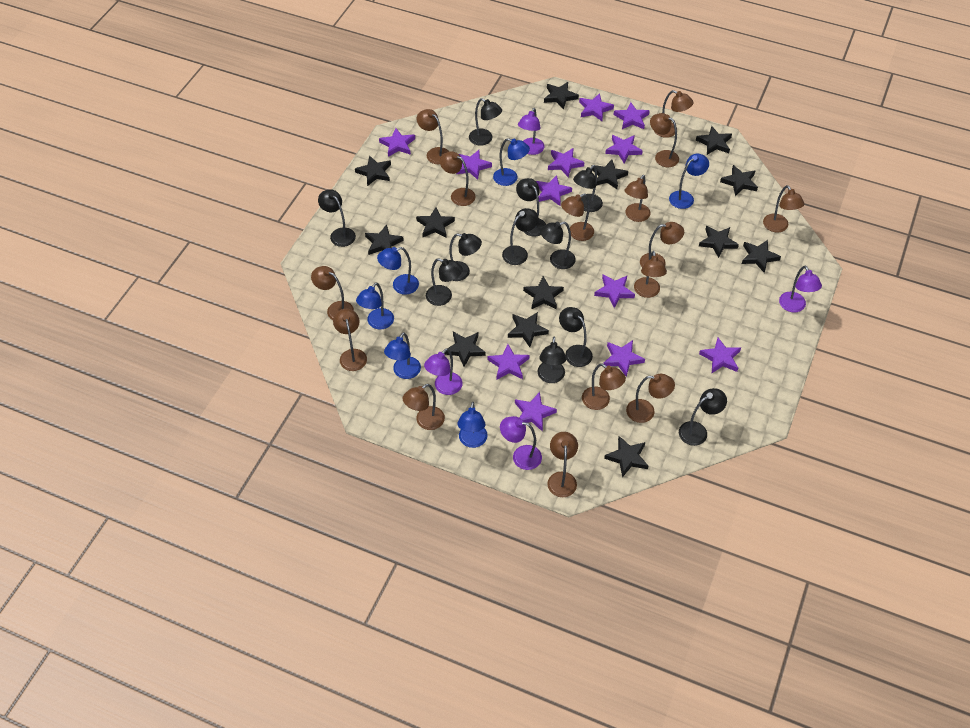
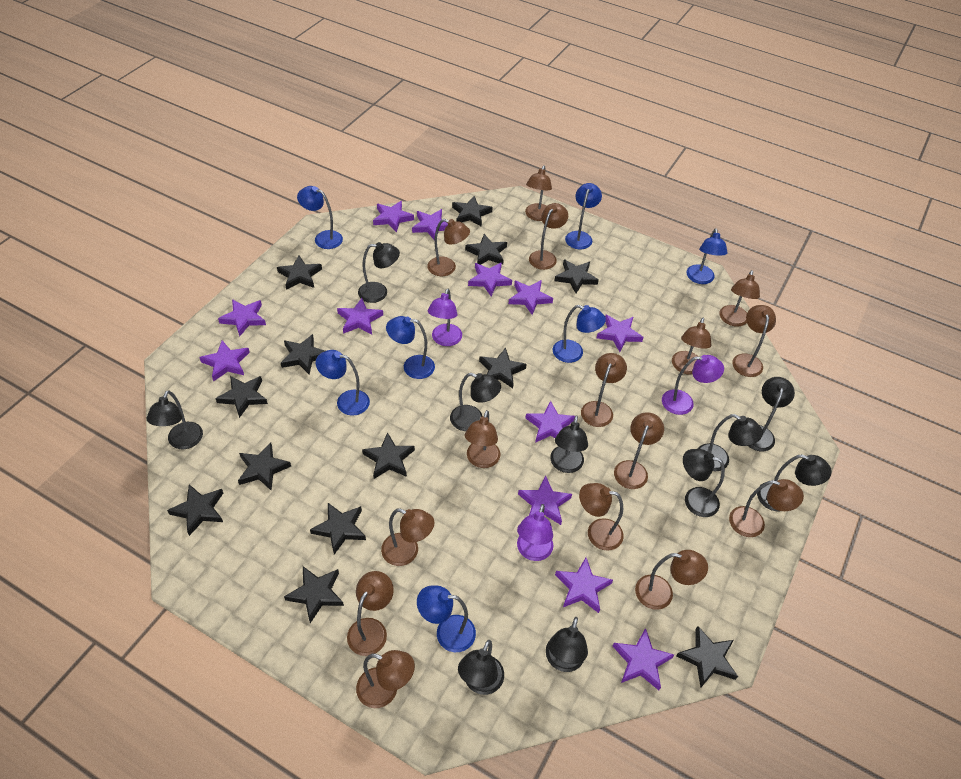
black lamp: [318,189,356,247] [426,258,463,306] [449,233,482,281] [469,98,502,146] [502,208,539,265] [516,178,546,237] [537,337,566,383] [540,221,576,269] [559,307,593,367] [573,165,603,212] [679,388,727,446] = 11 -> [146,390,203,449] [358,242,400,303] [450,373,501,431] [458,640,504,695] [546,617,588,672] [550,415,588,473] [683,449,725,517] [698,414,763,471] [748,377,795,451] [757,454,832,511] = 10
blue lamp: [356,282,394,329] [377,247,419,295] [384,332,421,379] [458,402,487,448] [493,138,530,186] [669,153,709,209] = 6 -> [297,186,343,249] [316,350,370,416] [386,316,435,379] [417,586,476,652] [553,305,606,363] [565,183,602,249] [686,228,728,284] = 7
purple lamp: [424,348,462,395] [500,416,542,470] [518,108,545,155] [779,265,822,313] = 4 -> [428,289,462,346] [517,504,553,561] [662,355,724,415] = 3

